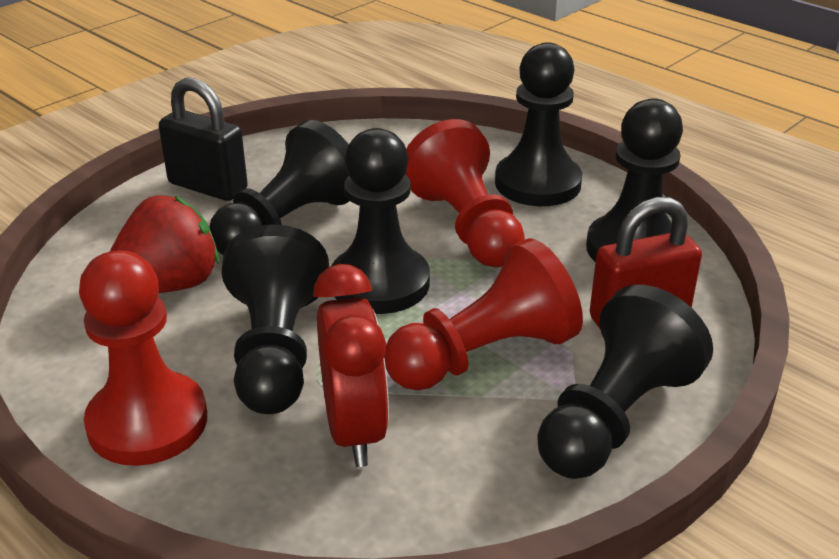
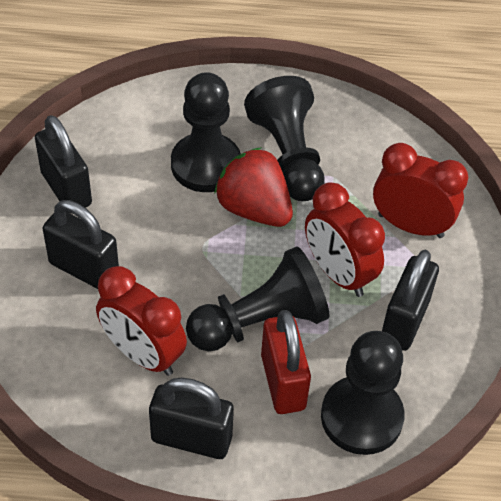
black padlock: [159,78,248,201] = 1 -> [35,115,92,213] [43,200,119,289] [149,378,234,459] [382,250,439,351] = 4
black pawn: [209,120,350,255] [221,224,329,414] [332,128,430,314] [495,42,582,206] [537,285,713,479] [586,98,683,262] = 6 -> [171,72,241,192] [186,246,330,351] [244,76,324,201] [321,331,405,455] = 4
red clock: [313,264,389,467] = 1 -> [96,266,187,376] [305,182,385,297] [373,143,468,238] = 3
red pawn: [79,250,207,466] [384,238,583,390] [405,119,525,267] = 3 -> none = 0

